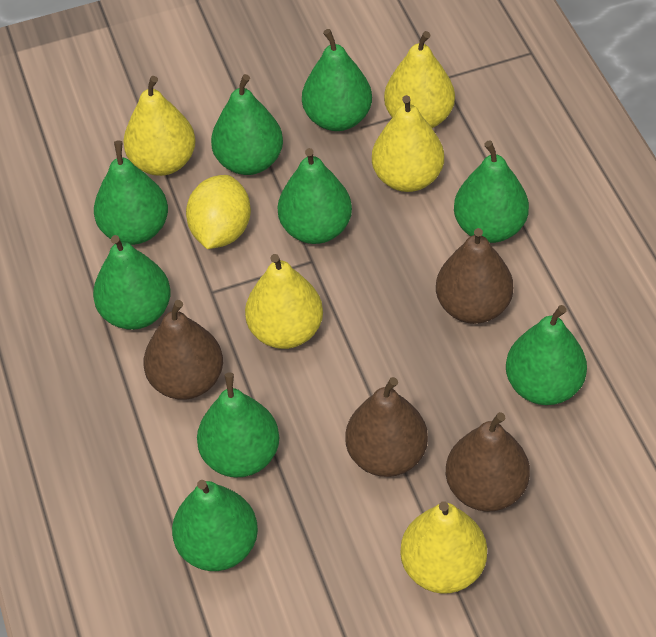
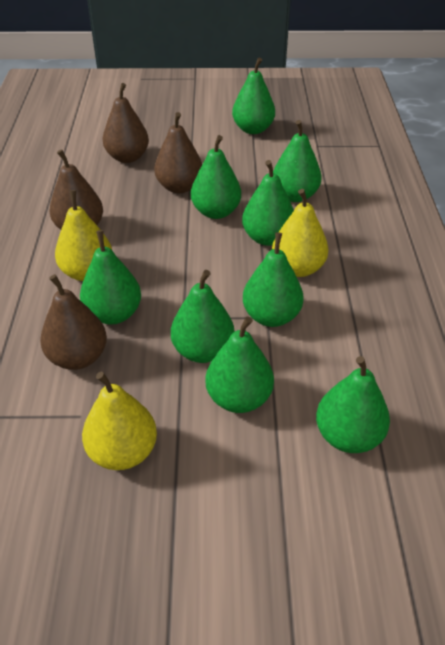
yellow lemon: [186,175,251,249] = 1 -> none = 0
yellow pear: [123,76,196,176] [245,254,323,349] [372,95,444,192] [384,31,455,128] [400,501,487,593] = 5 -> [55,190,112,281] [82,372,157,470] [272,189,329,277] = 3

